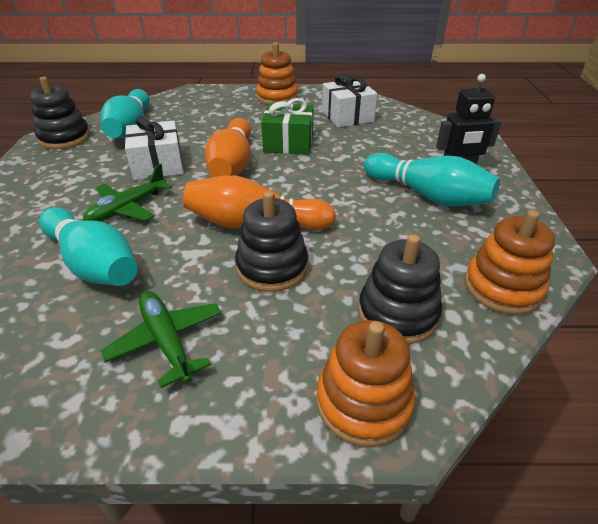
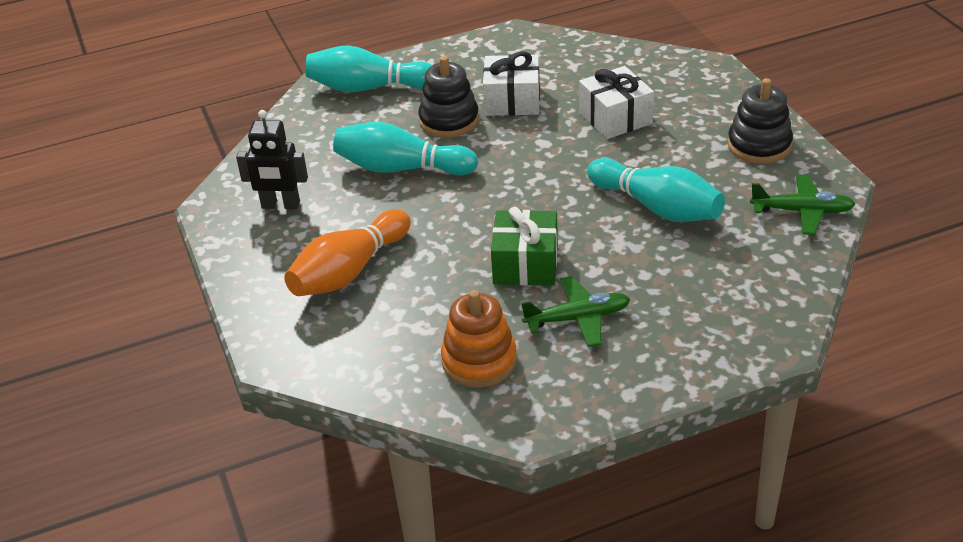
black stacking toy: [30,77,90,149] [235,191,308,292] [358,234,442,344] = 3 -> [418,56,479,138] [728,78,793,164] = 2
orange bowling pin: [183,175,336,230] [204,118,251,177] = 2 -> [284,209,411,296] = 1
orange stacking toy: [256,42,298,105] [316,320,415,447] [465,210,555,315] = 3 -> [441,290,517,388] = 1

